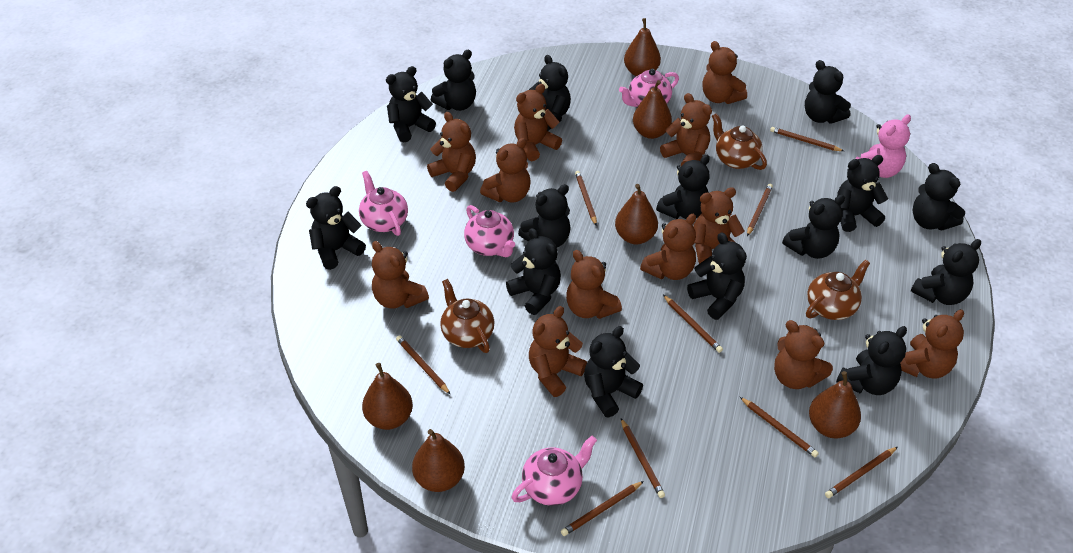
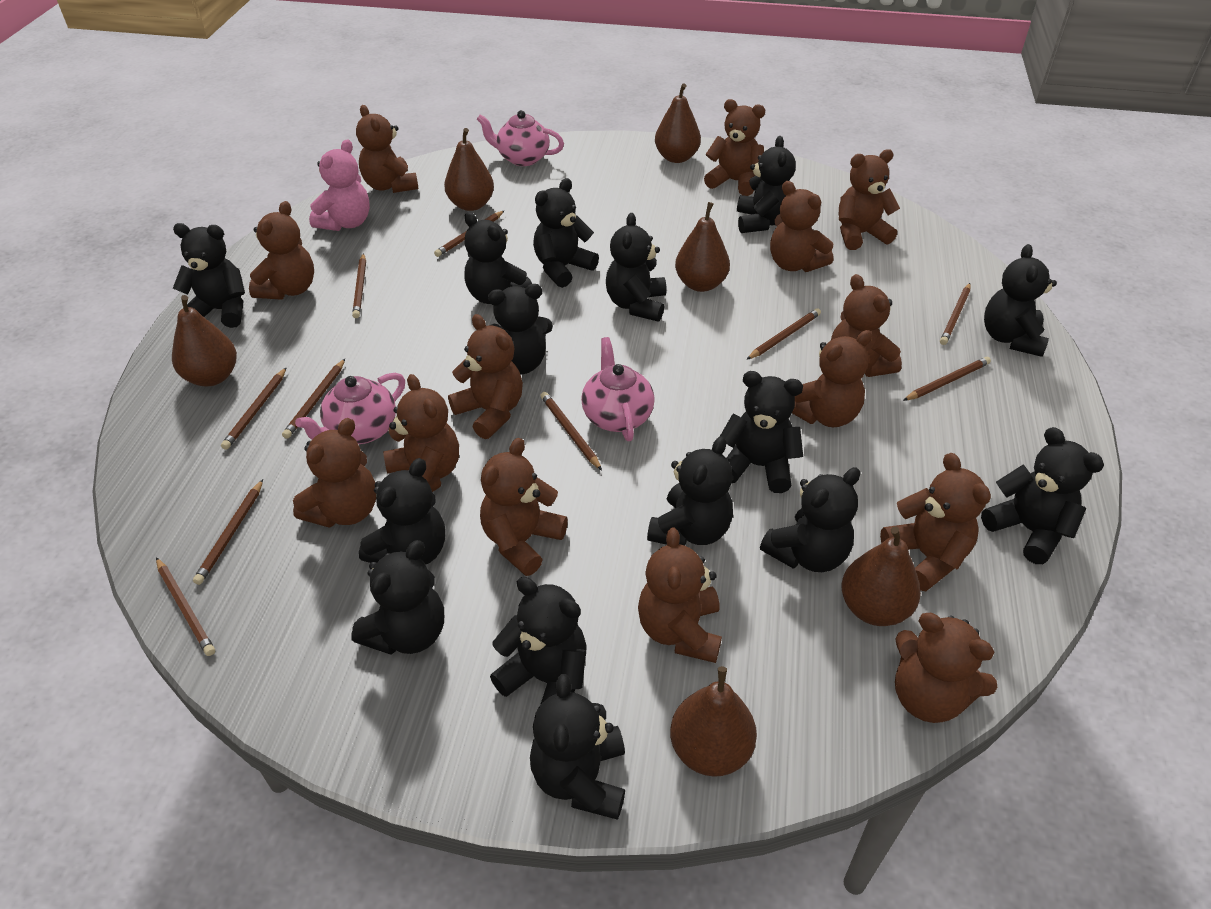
brown pencil: [396,335,451,395] [561,481,644,536] [575,171,597,226] [621,418,665,498] [663,295,723,353] [740,397,819,457] [747,184,773,236] [770,127,844,151] [825,447,897,498] = 9 -> [156,557,215,656] [193,479,263,585] [221,367,287,450] [282,359,345,439] [352,253,366,318] [434,211,504,257] [540,392,602,470] [746,308,821,360] [903,357,991,401] [940,283,971,345] = 10
brown teapot: [440,279,494,353] [712,113,767,170] [806,259,870,320] = 3 -> none = 0
brown teddy bear: [372,241,429,309] [427,112,476,192] [480,138,531,203] [514,84,562,161] [529,306,587,397] [566,250,622,319] [640,214,696,280] [660,93,712,166] [693,187,745,264] [703,41,747,104] [774,320,833,389] [900,309,964,378] = 12 -> [249,201,314,299] [293,418,376,528] [356,105,419,193] [383,374,459,492] [448,314,523,439] [480,438,568,576] [638,527,722,663] [704,99,765,196] [770,181,833,272] [792,330,872,427] [831,274,902,377] [839,149,900,250] [880,453,991,591] [895,613,997,723] = 14
pink teapot: [359,171,408,236] [464,205,515,257] [511,436,597,506] [619,69,679,107] = 4 -> [295,373,405,444] [477,110,564,166] [581,337,655,441] = 3

